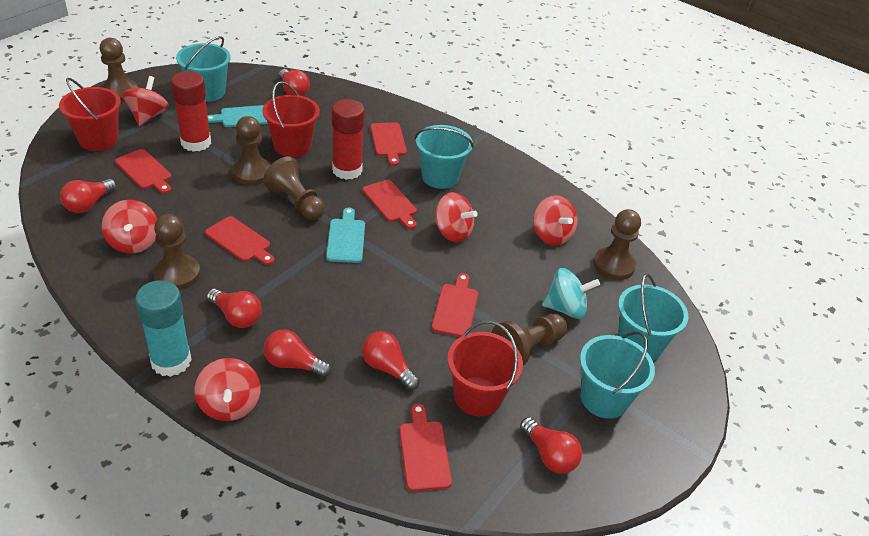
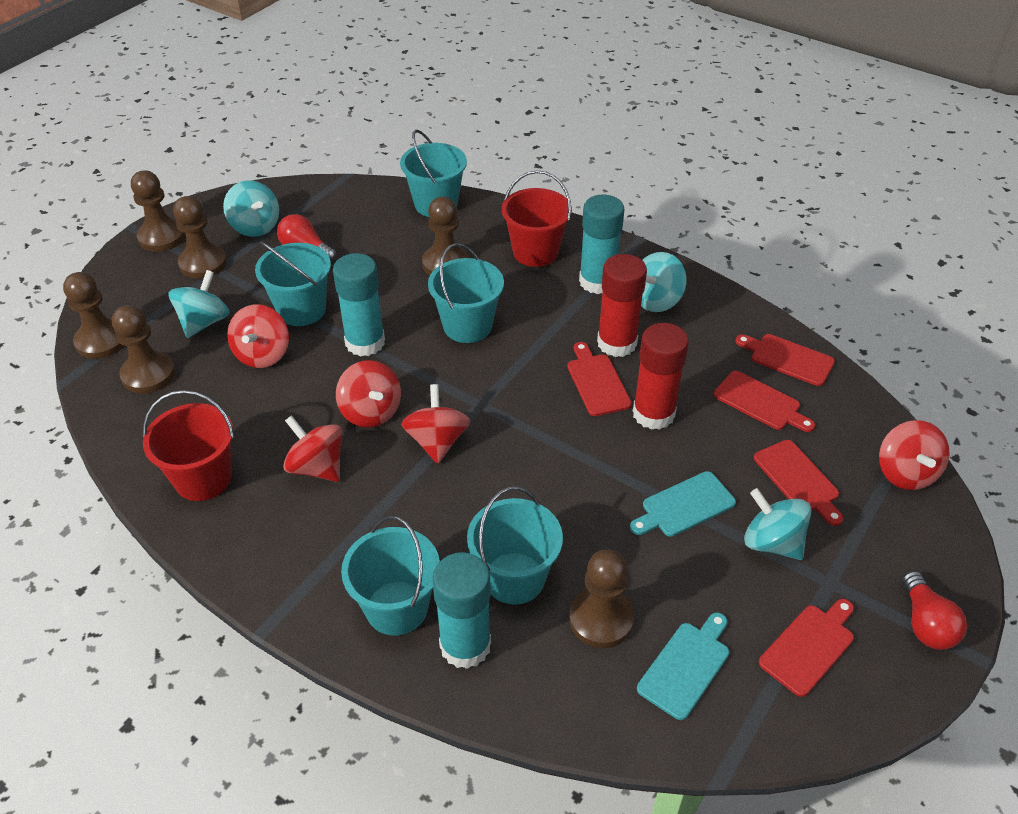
red bucket: [59,78,121,151] [262,81,320,157] [447,321,523,417] = 3 -> [143,390,234,501] [502,170,572,267] = 2
red cutting board: [115,149,171,194] [205,216,274,265] [363,180,417,229] [370,122,407,166] [399,403,452,491] [432,273,478,337] = 6 -> [567,342,632,416] [714,371,815,432] [735,334,835,386] [754,440,844,526] [759,599,854,697] = 5
red light bulb: [60,179,117,213] [207,289,262,328] [264,329,332,377] [279,69,310,96] [362,331,420,390] [520,417,582,474] = 6 -> [277,214,336,262] [902,571,967,650] = 2
turquoise bucket: [176,36,231,102] [415,125,474,189] [580,331,655,419] [618,274,688,361] = 4 -> [255,241,331,326] [341,516,440,636] [400,130,467,217] [428,243,504,343] [467,486,563,605] = 5
turquoise glue stick: [135,280,191,377] = 1 -> [333,253,385,357] [432,552,491,669] [579,195,625,294] = 3
turquoise spinning top: [542,268,600,319] = 1 -> [168,270,230,338] [223,180,279,237] [641,252,687,312] [744,488,812,560] = 4

